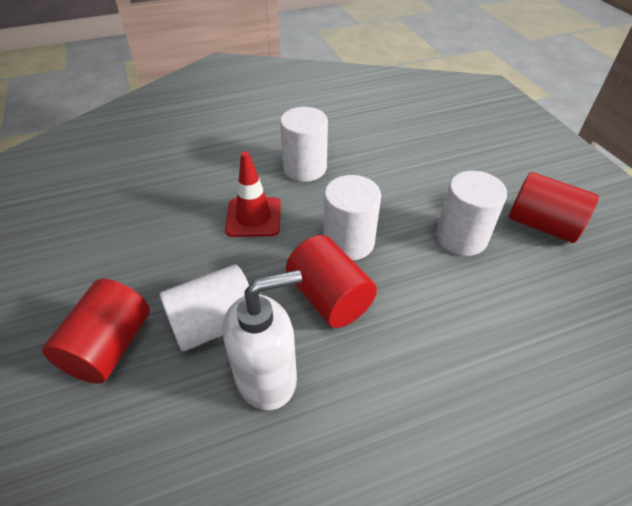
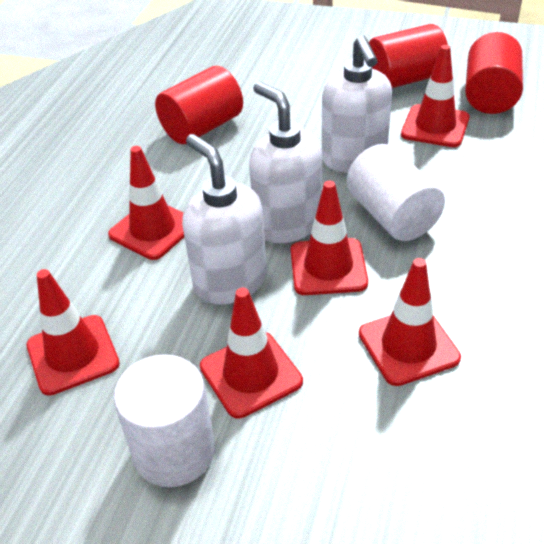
red traffic cone: [225,151,281,237] = 1 -> [27,269,120,396] [108,146,184,260] [200,287,303,418] [291,181,368,295] [359,258,461,386] [401,45,469,147] = 6
white cylinder: [160,265,249,351] [280,107,328,182] [323,175,381,261] [436,171,507,256] = 4 -> [114,354,215,487] [347,144,445,241] = 2
white soap dispenser: [223,270,302,410] = 1 -> [182,134,267,304] [249,82,322,243] [322,35,392,173] = 3

